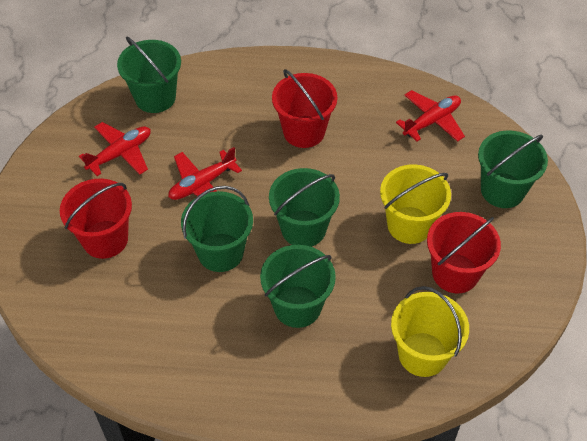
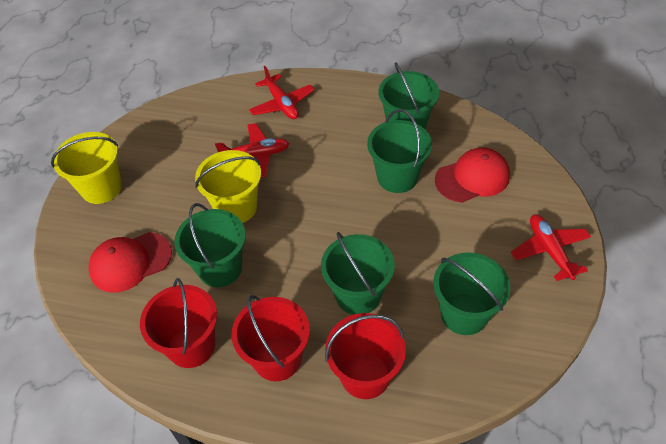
red cap: none = 0 -> [88,232,172,293] [435,148,510,203] = 2

